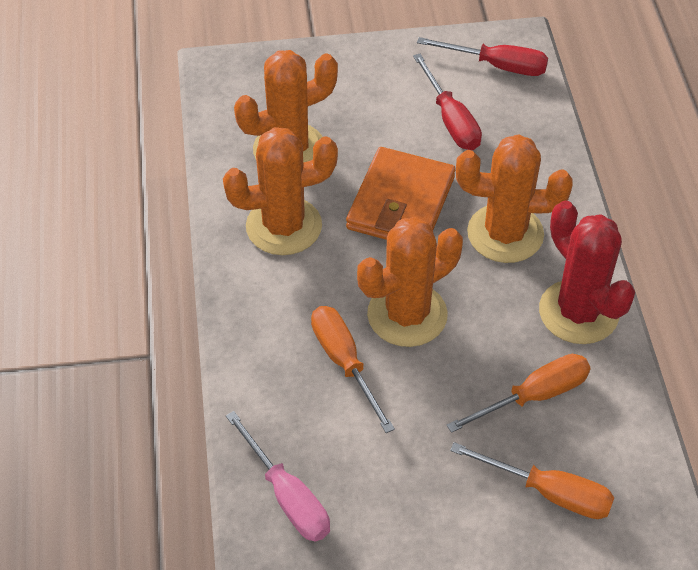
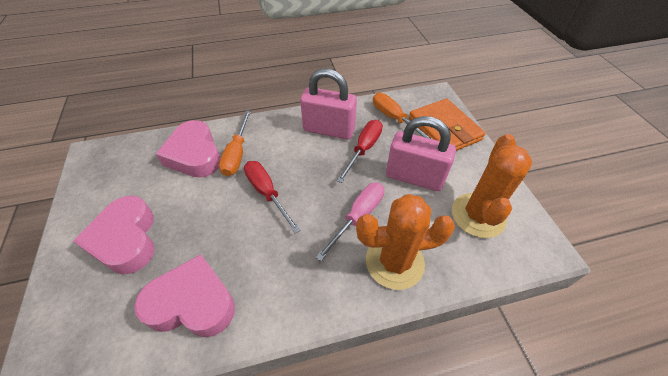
orange cactus: [223,127,338,255] [234,50,338,162] [357,217,463,347] [456,134,573,263] = 4 -> [356,194,455,290] [452,134,532,238] = 2
orange screwdriver: [311,306,395,433] [446,354,590,433] [450,442,614,519] = 3 -> [219,110,251,176] [373,93,432,139] = 2
pink heart: none = 0 -> [73,196,155,274] [134,254,235,337] [156,120,221,178] = 3
pink padlock: none = 0 -> [300,69,357,140] [386,116,456,191] = 2
red cactus: [539,201,635,344] = 1 -> none = 0

